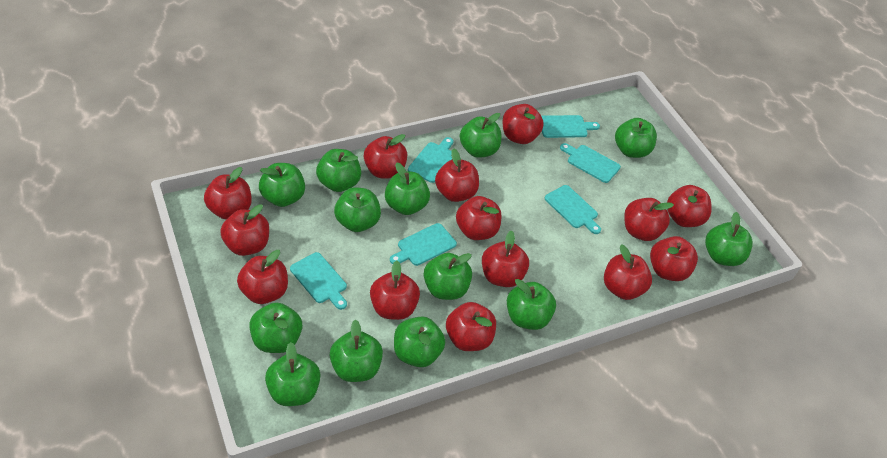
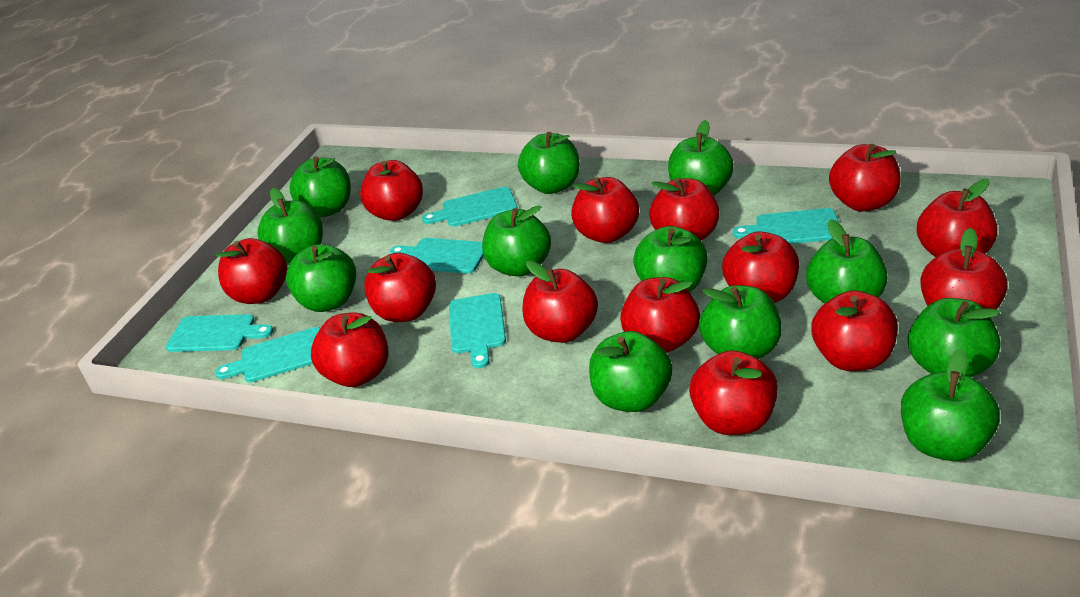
green apple: [249,303,302,353] [259,163,305,207] [265,342,321,406] [316,149,361,192] [330,320,383,382] [334,187,381,232] [385,162,430,215] [394,317,445,367] [424,253,472,300] [460,113,501,158] [507,279,556,330] [615,118,657,158] [705,212,753,266] = 13 -> [257,188,323,263] [286,244,356,312] [289,156,351,217] [482,206,551,276] [518,132,580,194] [589,331,672,412] [633,226,708,292] [668,120,734,195] [699,285,782,359] [806,219,888,304] [901,349,1000,461] [908,298,1001,377] = 12

